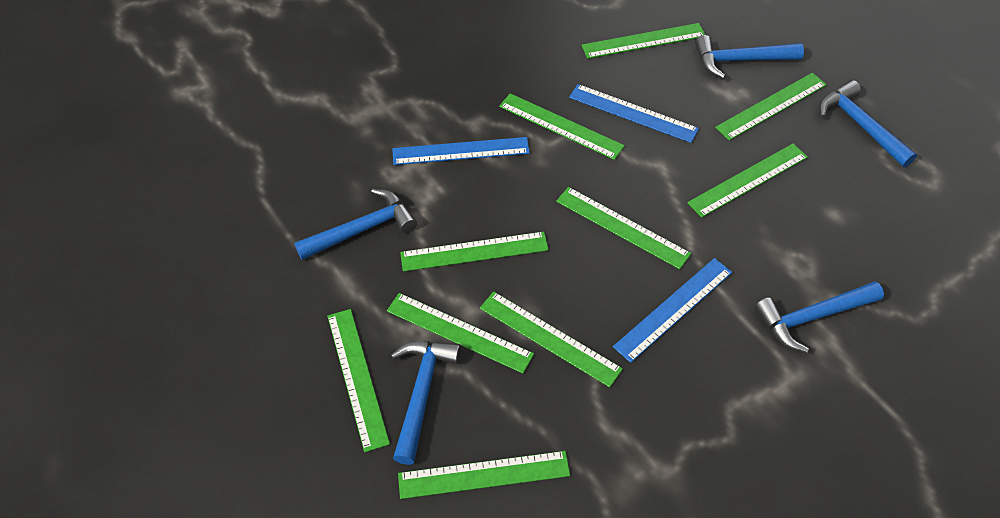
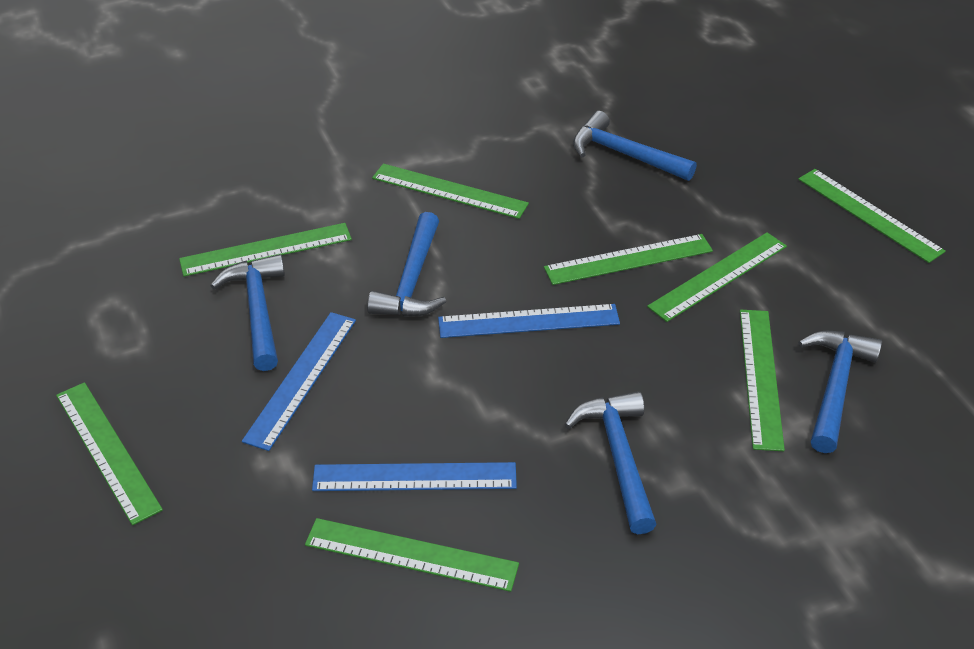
green ruler: [327,309,390,452] [387,293,534,374] [398,451,570,499] [400,232,549,272] [480,291,623,387] [499,93,625,160] [556,187,691,269] [582,23,705,59] [687,144,808,218] [715,73,827,141] = 10 -> [56,382,163,525] [179,223,352,277] [305,518,519,592] [372,164,529,219] [544,234,713,285] [647,232,787,322] [740,310,785,451] [798,169,946,263] = 8

